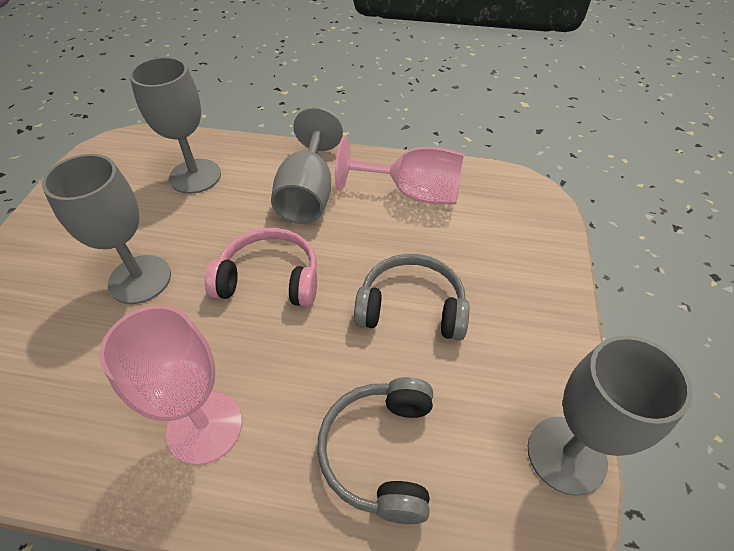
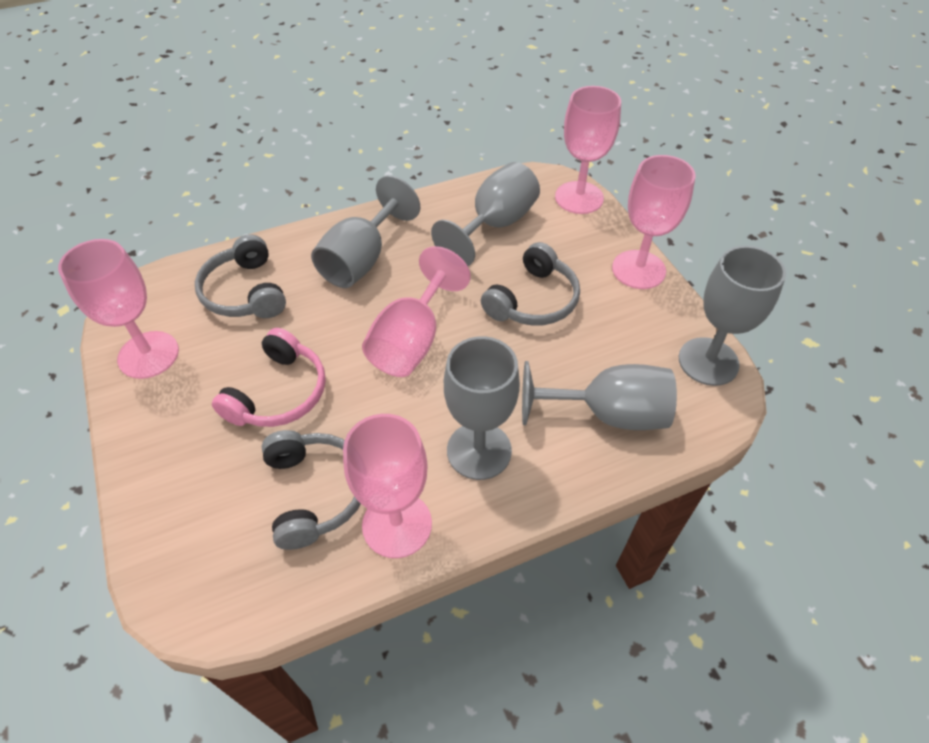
grey goblet: [42,154,171,304] [129,57,221,194] [271,107,343,224] [528,335,692,496] = 4 -> [311,175,420,288] [431,162,540,266] [444,336,520,480] [522,361,677,430] [679,246,786,386] = 5
grey headphones: [317,377,433,524] [354,254,470,341] = 2 -> [195,234,286,318] [262,430,361,550] [481,242,580,326] = 3
pink goblet: [99,305,242,465] [335,136,464,204] = 2 -> [58,239,179,379] [343,414,432,558] [362,246,471,377] [555,86,621,214] [612,155,696,289] = 5

